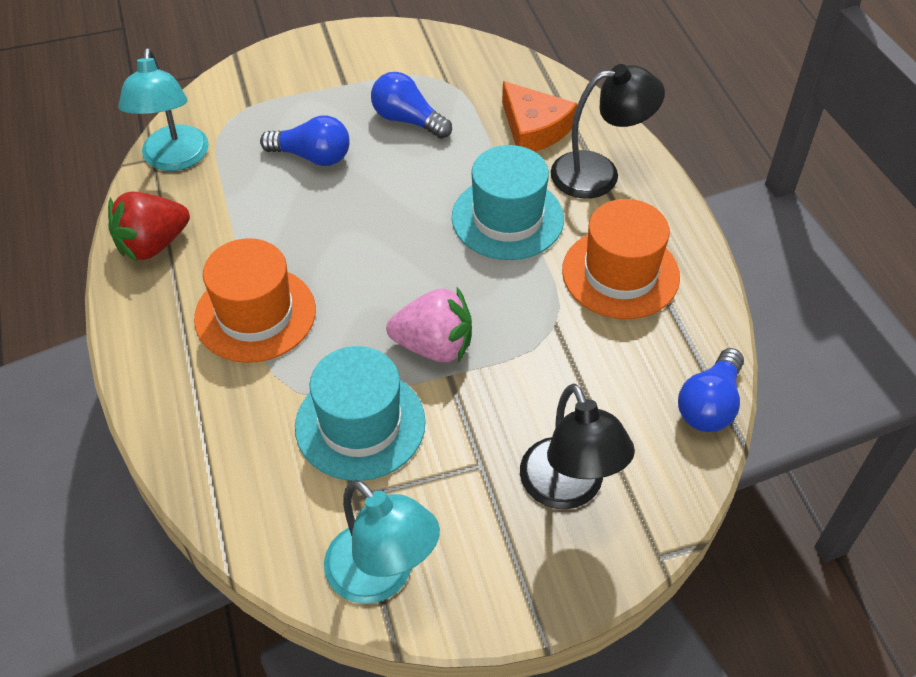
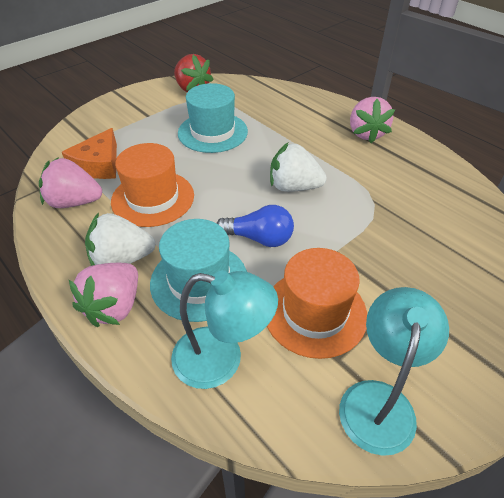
black lamp: [520,384,635,509] [551,64,665,199] = 2 -> none = 0
blue light bulb: [260,115,350,166] [371,72,452,139] [678,348,744,432] = 3 -> [216,205,294,247] = 1
pink strawberry: [386,287,472,363] = 1 -> [39,157,102,208] [69,263,138,327] [350,97,395,143] = 3
white strawberry: none = 0 -> [85,213,156,266] [270,143,327,192] = 2

